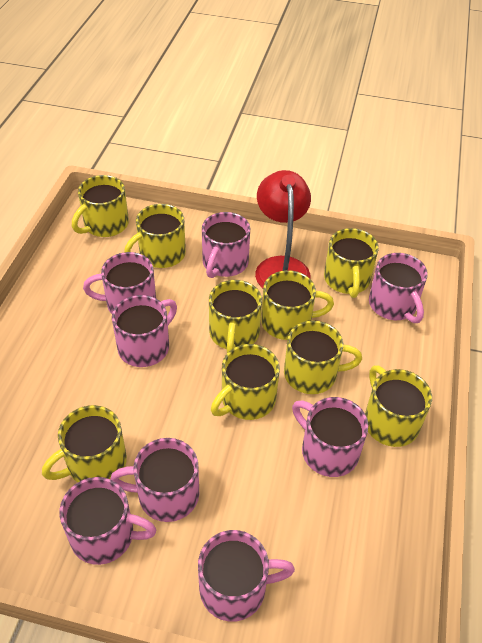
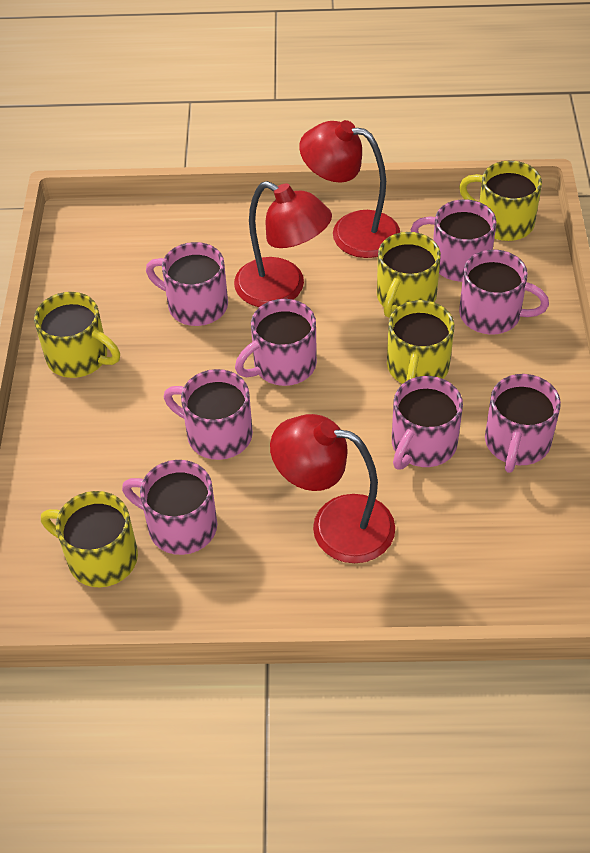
red lamp: [255,170,311,288] = 1 -> [234,181,332,307] [270,414,395,563] [299,120,400,258] = 3
yellow mug: [42,405,127,482] [72,175,129,237] [124,204,186,268] [209,280,262,353] [211,344,280,420] [261,270,334,340] [284,320,362,394] [324,228,379,298] [365,365,432,447] = 9 -> [34,292,120,378] [41,491,138,587] [377,232,441,318] [387,300,454,384] [459,160,542,241] = 5

